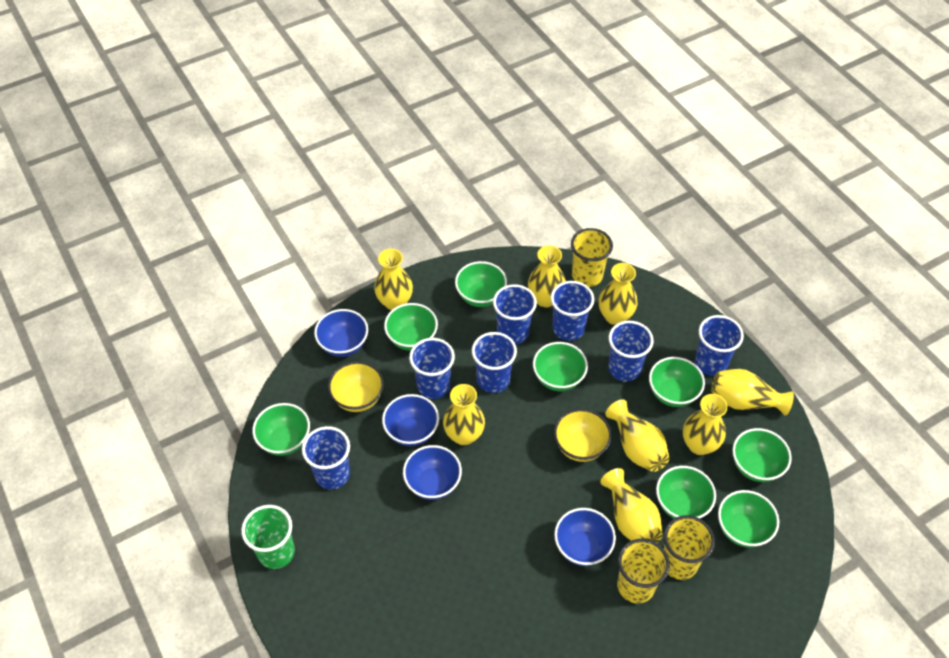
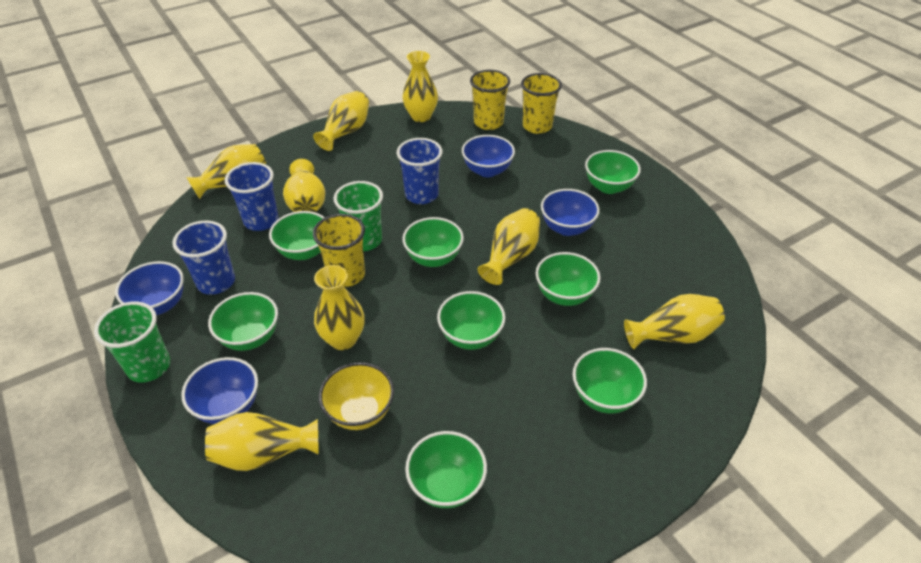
blue cup: [302,426,350,489] [409,338,455,399] [472,332,517,393] [493,284,537,344] [551,281,594,341] [608,321,654,381] [695,315,744,376] = 7 -> [173,220,235,295] [225,162,279,231] [397,138,442,204] = 3
green cup: [241,505,295,569] = 1 -> [94,302,170,383] [333,181,383,251] = 2
yellow bowl: [328,361,384,412] [554,409,612,462] = 2 -> [319,362,394,430] = 1

